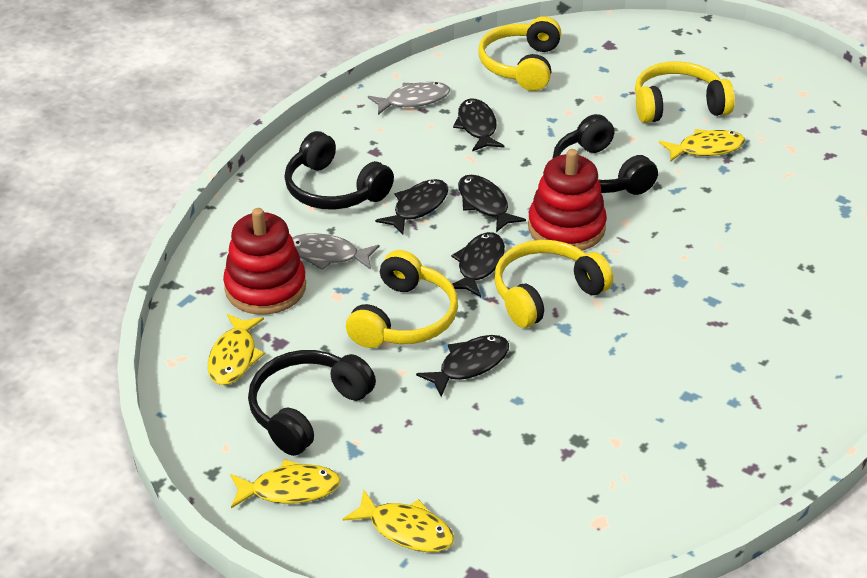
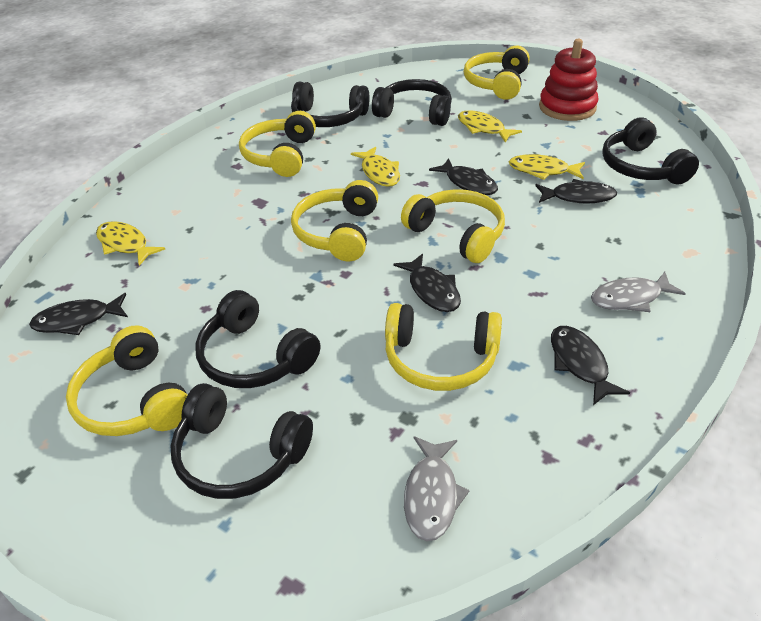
black headphones: [248,350,376,456] [284,131,394,210] [553,114,658,195] = 3 -> [171,383,313,499] [195,290,320,388] [291,82,370,127] [372,79,452,126] [602,117,699,185] = 5
red stacking toy: [223,208,306,315] [528,149,607,250] = 2 -> [539,39,598,121] = 1
yellow headphones: [346,250,458,348] [478,16,561,91] [494,240,613,328] [635,61,735,123] = 4 -> [66,325,188,436] [239,111,316,177] [291,180,378,261] [385,303,502,391] [401,189,505,263] [464,46,530,100] = 6

